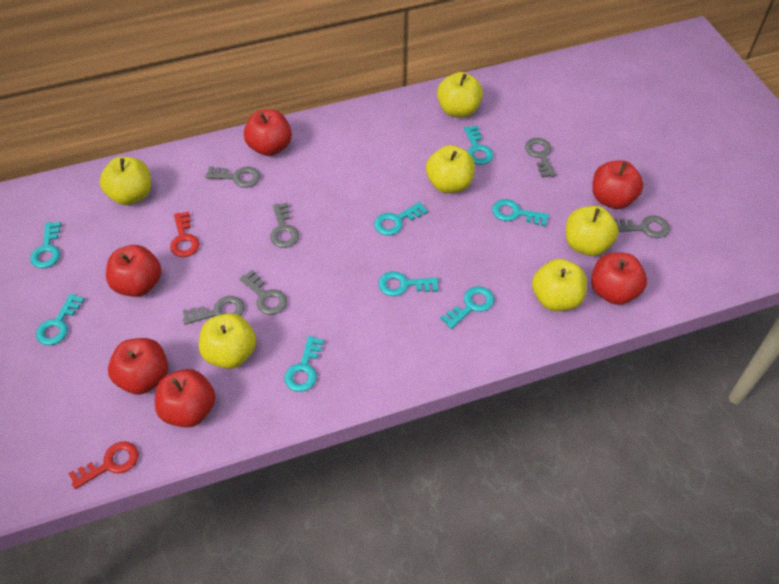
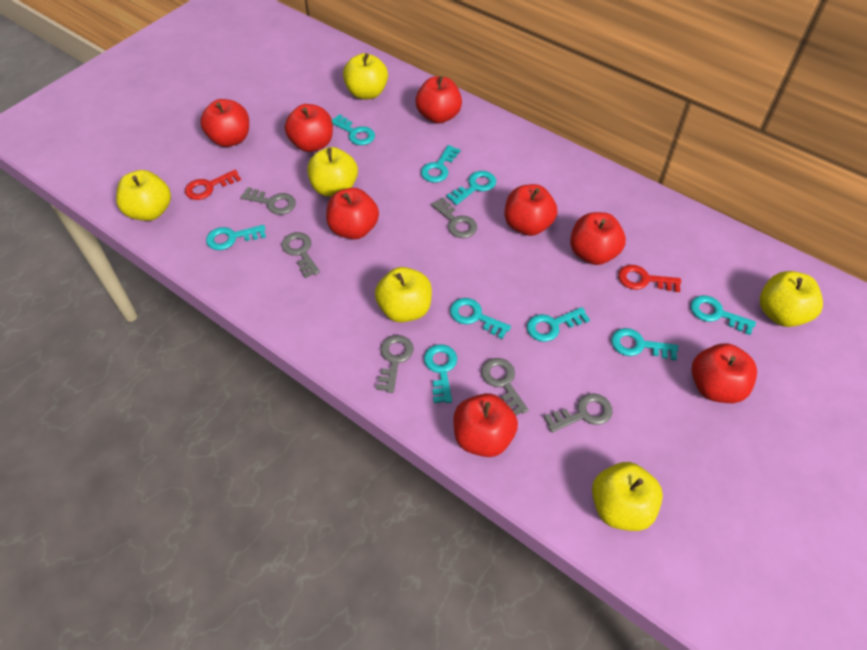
red apple: [106,245,161,297] [108,338,168,395] [155,369,216,428] [244,109,292,156] [591,252,647,305] [592,160,644,209] = 6 -> [200,99,249,147] [285,104,333,152] [326,188,379,239] [415,76,462,124] [453,393,518,457] [505,184,557,236] [570,212,626,265] [691,343,757,403] = 8
turquoise key: [30,222,61,268] [36,294,85,345] [284,336,324,392] [374,202,428,235] [378,271,438,296] [440,286,494,329] [464,126,493,165] [492,199,549,226] = 8 -> [206,225,266,250] [332,114,375,145] [421,145,461,183] [424,344,457,403] [447,171,496,205] [450,298,511,339] [527,307,590,342] [611,328,678,361] [691,295,756,335] = 9

